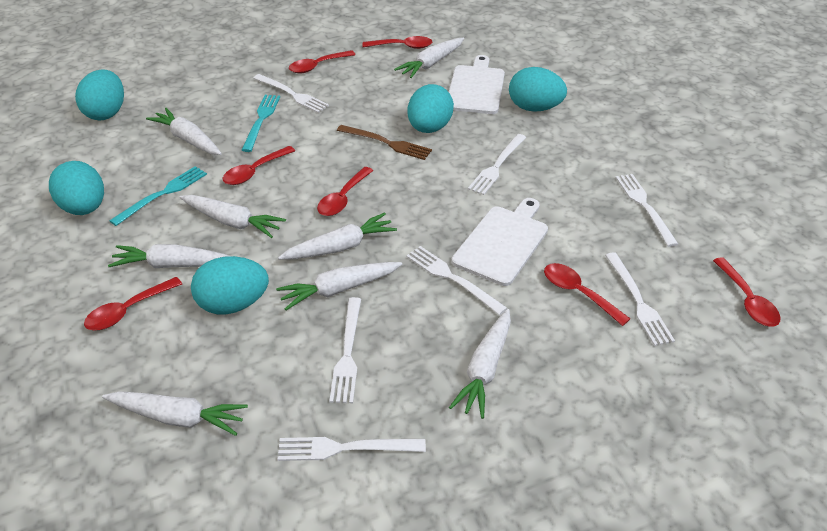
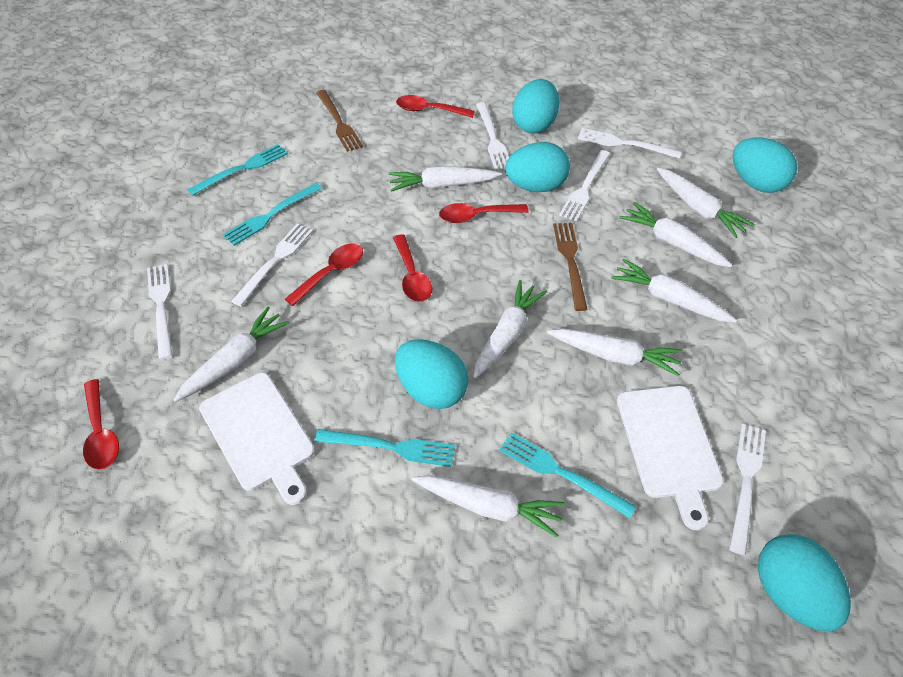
brown fork: [337,125,432,160] = 1 -> [316,90,363,152] [553,223,588,311] = 2
red spoon: [84,277,182,330] [223,146,295,185] [289,50,355,73] [317,167,373,216] [362,36,432,49] [544,263,630,326] [713,257,781,327] = 7 -> [83,379,119,470] [285,243,363,306] [393,234,432,302] [396,95,475,118] [439,203,529,223] = 5
turquoise fork: [110,166,207,226] [242,95,280,152] = 2 -> [187,144,288,196] [223,183,322,246] [314,429,455,467] [499,432,636,518] = 4
white fork: [253,74,329,113] [277,437,426,461] [329,297,361,403] [406,246,507,315] [468,134,526,195] [605,252,675,346] [616,174,678,247] = 7 -> [147,264,173,360] [231,224,313,306] [476,102,509,170] [559,150,610,221] [578,128,681,159] [729,424,766,555] = 6

